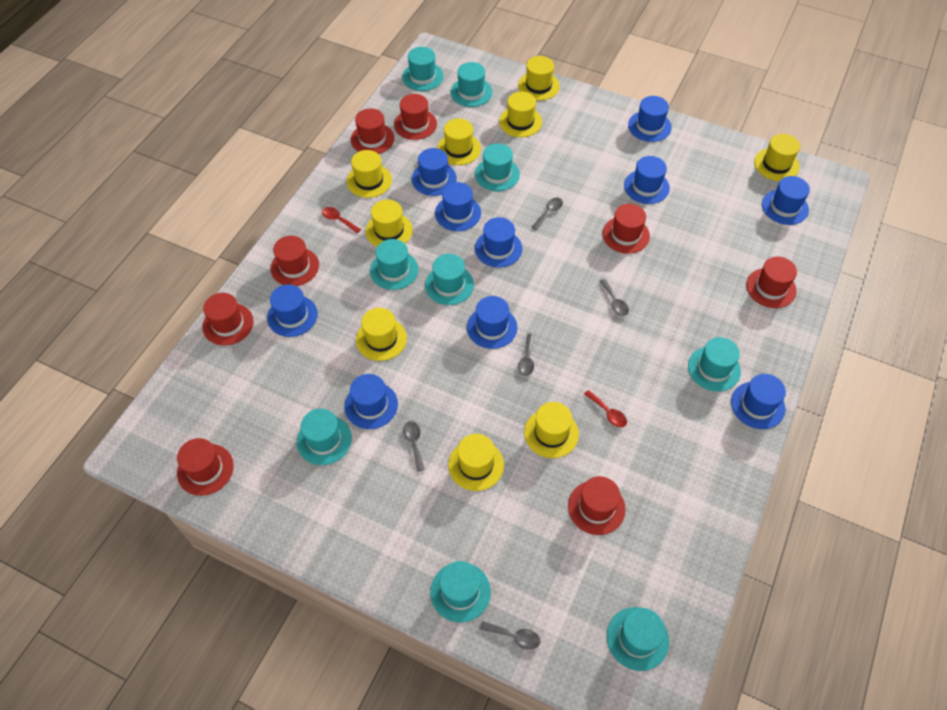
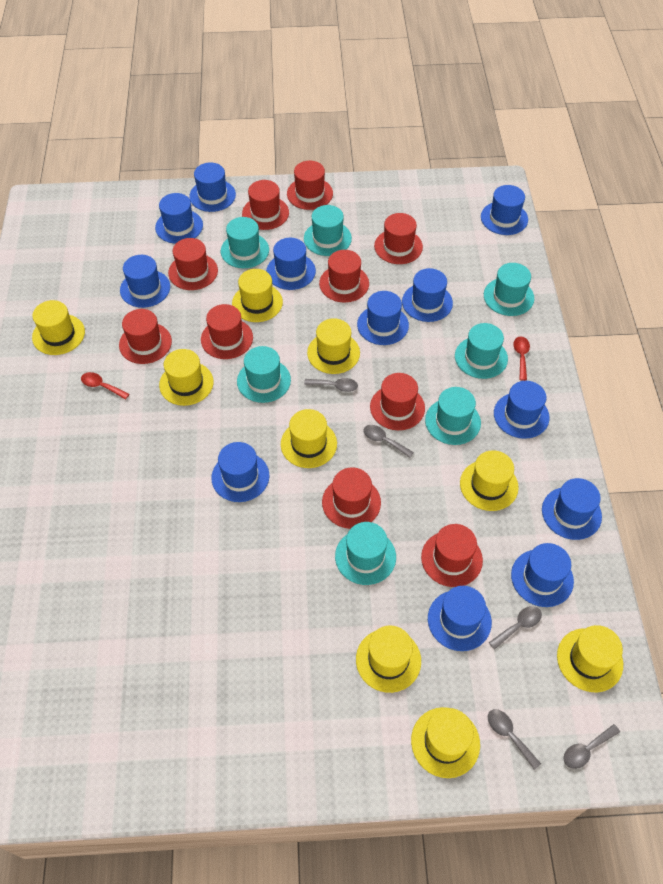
blue hat: [267,284,318,337] [344,374,398,429] [412,148,457,196] [435,182,481,231] [467,296,517,349] [475,217,522,268] [624,156,670,204] [628,96,672,142] [731,374,786,429] [762,176,810,225] = 10 -> [120,255,170,308] [155,193,203,244] [189,162,236,212] [211,442,269,502] [266,238,316,290] [357,291,409,345] [402,268,453,322] [428,586,492,651] [481,185,528,235] [494,381,550,439] [511,543,574,607] [542,478,602,540] = 12
red hat: [177,438,234,496] [202,293,254,345] [270,236,319,286] [351,109,394,154] [394,94,437,140] [568,476,626,535] [602,204,650,254] [746,257,797,308] = 8 -> [119,309,172,364] [168,238,218,290] [201,304,253,359] [242,180,289,230] [287,161,333,210] [319,250,369,303] [322,467,381,529] [370,373,425,430] [374,213,423,264] [421,524,483,587] = 10
turquoise hat: [297,409,352,465] [370,239,418,290] [402,47,443,91] [425,254,474,305] [430,561,491,623] [451,62,492,107] [475,143,520,191] [607,607,669,671] [688,337,741,391] = 9 -> [221,217,269,268] [237,346,291,403] [304,205,352,256] [335,522,396,585] [425,387,481,445] [455,323,508,379] [484,263,534,316] = 7

